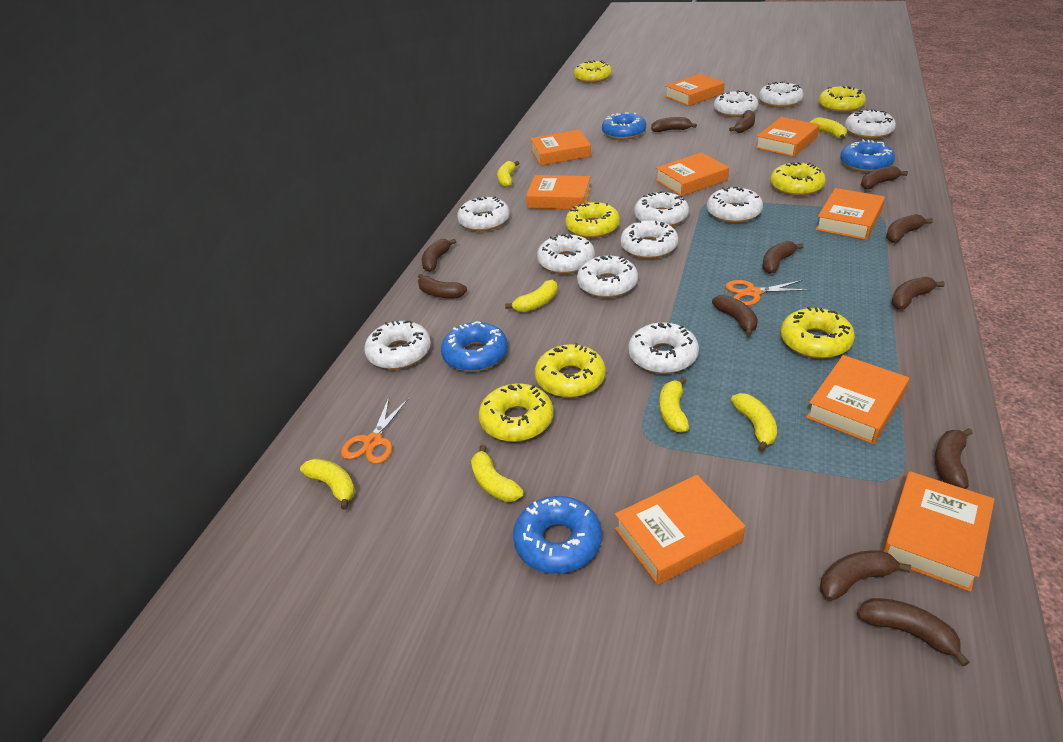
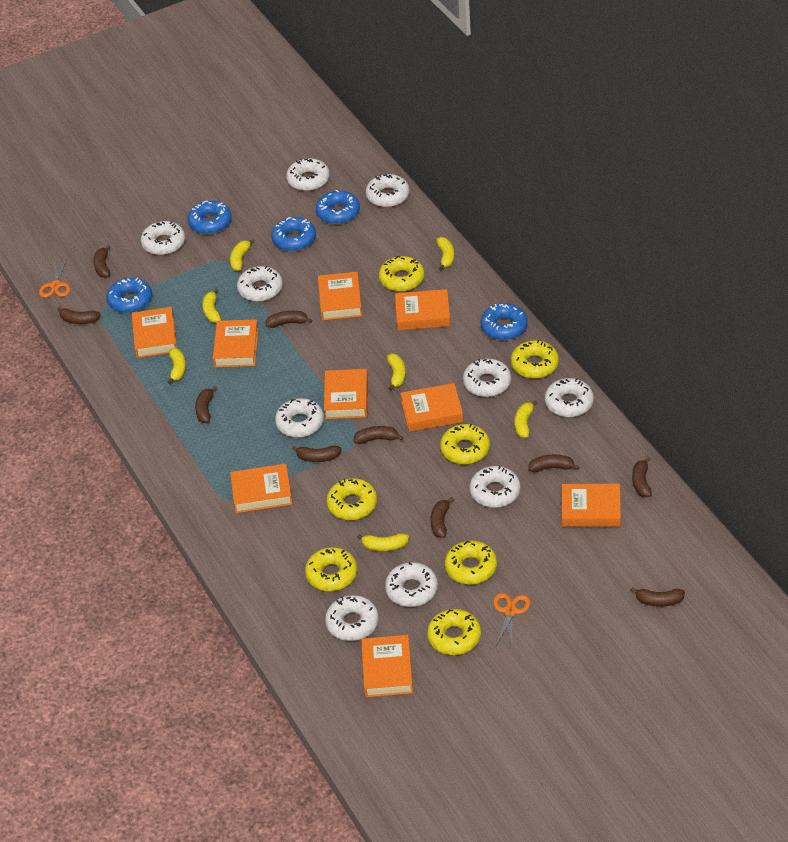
blue donut: [441,321,508,372] [513,496,602,574] [602,113,646,140] [840,139,895,172] = 4 -> [106,278,152,313] [187,201,232,234] [271,217,316,251] [316,190,360,224] [481,303,528,340] = 5
brown banana: [418,274,467,298] [422,239,456,272] [651,117,697,132] [712,295,758,337] [729,110,755,133] [762,241,804,274] [820,550,911,601] [857,598,970,666] [861,166,908,189] [886,214,933,243] [891,277,945,310] [934,428,973,489] = 12 -> [57,307,101,324] [93,245,110,278] [195,386,217,423] [265,311,312,328] [292,445,342,462] [354,426,404,444] [431,497,454,538] [528,454,579,472] [631,587,685,607] [632,457,652,497] = 10
white donut: [364,321,431,369] [457,196,510,231] [537,234,595,274] [577,255,638,298] [620,220,678,259] [628,322,699,374] [634,191,689,226] [707,186,763,223] [714,90,759,117] [759,81,804,108] [845,109,896,139] = 11 -> [141,221,185,255] [237,266,283,302] [275,398,324,438] [286,158,330,191] [325,595,379,641] [366,174,410,207] [385,562,438,607] [463,359,511,397] [470,466,520,508] [545,378,594,417] = 10

